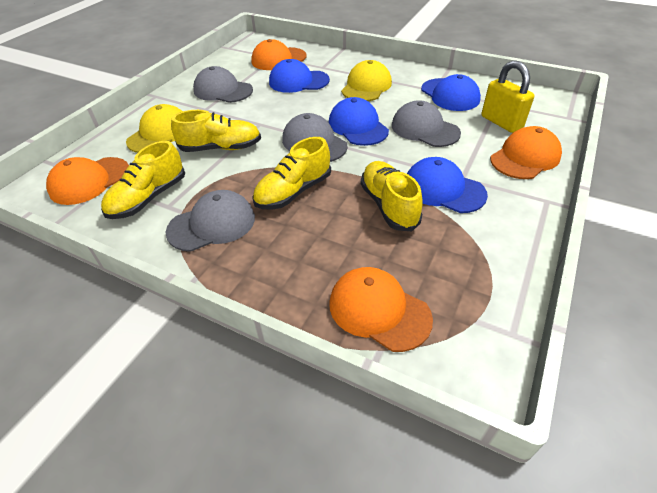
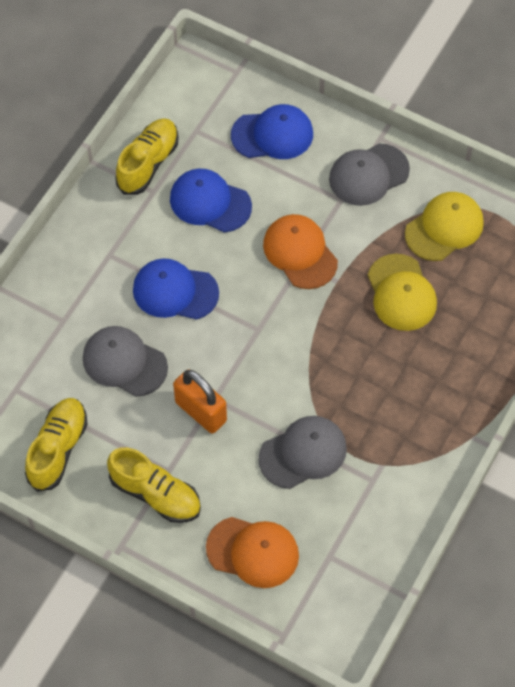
blue cap: [269,59,330,93] [329,97,389,146] [407,157,488,213] [421,74,481,111] = 4 -> [133,258,219,320] [170,169,252,232] [231,104,313,159] = 3
grey cap: [166,190,255,252] [193,66,253,103] [282,113,348,162] [392,100,461,147] = 4 -> [83,326,168,397] [258,416,347,489] [329,143,410,206] = 3
orange cap: [46,157,129,205] [251,39,306,70] [329,267,433,352] [490,126,562,179] = 4 -> [206,517,299,588] [263,214,338,289] = 2
orange padlock: none = 0 -> [173,370,227,434] = 1
yellow padlock: [481,60,534,133] = 1 -> none = 0
yellow shoe: [101,141,185,219] [171,110,261,152] [252,137,331,210] [361,161,423,231] = 4 -> [25,398,88,492] [107,447,201,523] [115,118,179,195] = 3

